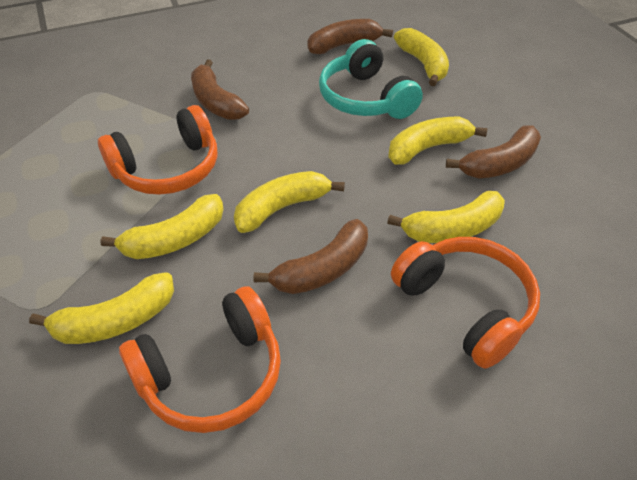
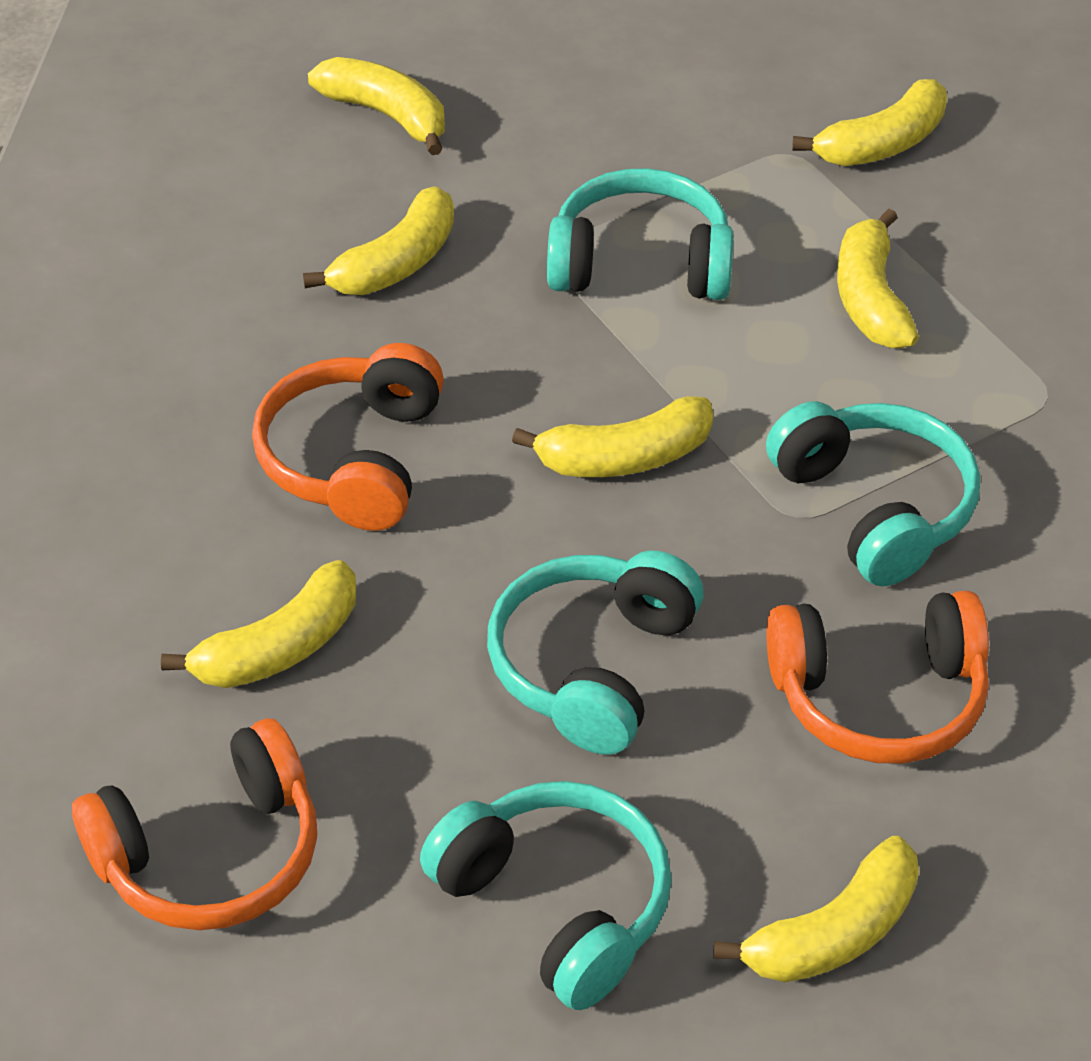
brown banana: [191,60,249,120] [254,219,368,294] [308,19,393,54] [446,125,541,179] = 4 -> none = 0
turquoise headphones: [319,39,423,119] = 1 -> [420,781,672,1010] [487,551,704,755] [547,168,734,300] [766,401,980,586] = 4
yellow banana: [29,272,174,344] [100,194,224,259] [234,171,345,233] [387,191,505,243] [388,116,487,165] [394,28,449,86] = 6 -> [161,560,356,688] [303,186,454,295] [308,57,445,155] [512,396,713,477] [713,836,919,982] [792,79,947,166] [837,209,919,349] = 7

